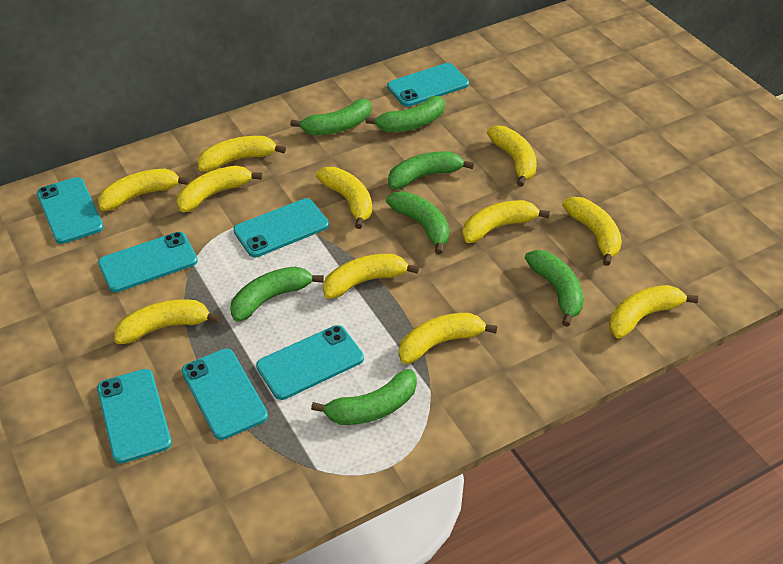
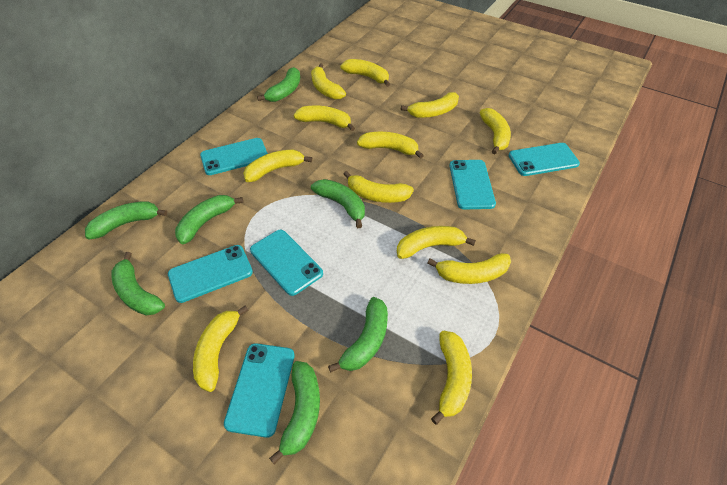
turquoise phone: [37,177,104,244] [97,369,172,464] [98,232,198,292] [182,349,268,440] [233,198,329,257] [256,325,364,400] [387,63,469,107] = 7 -> [168,245,253,303] [200,138,268,175] [224,343,295,438] [250,230,323,296] [450,160,496,210] [508,143,580,176] = 6
yellow banana: [98,169,190,211] [114,299,221,344] [177,165,262,212] [198,136,286,172] [316,167,372,229] [323,254,419,299] [399,313,498,364] [462,200,550,243] [487,125,536,187] [562,197,622,266] [609,285,698,339] = 11 -> [193,306,248,392] [244,150,312,182] [293,105,355,131] [311,63,346,100] [340,59,390,87] [344,171,414,203] [357,132,424,159] [397,226,476,259] [401,92,459,118] [427,253,511,284] [431,331,472,425] [480,108,511,154] = 12

